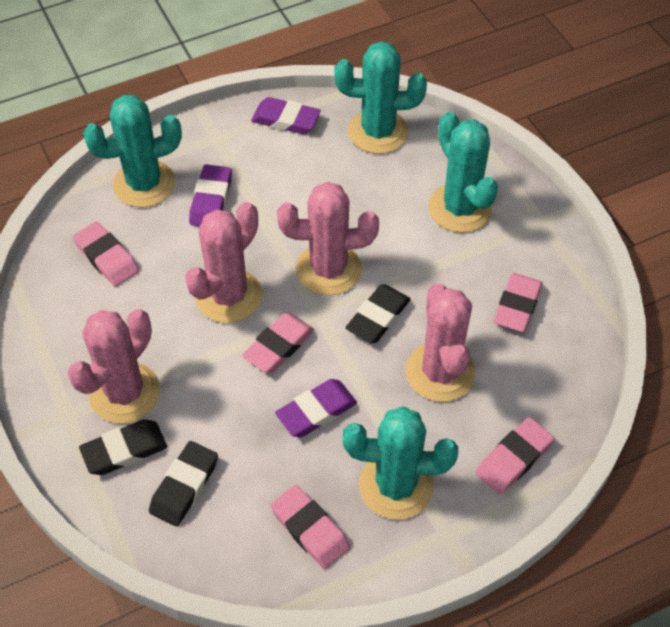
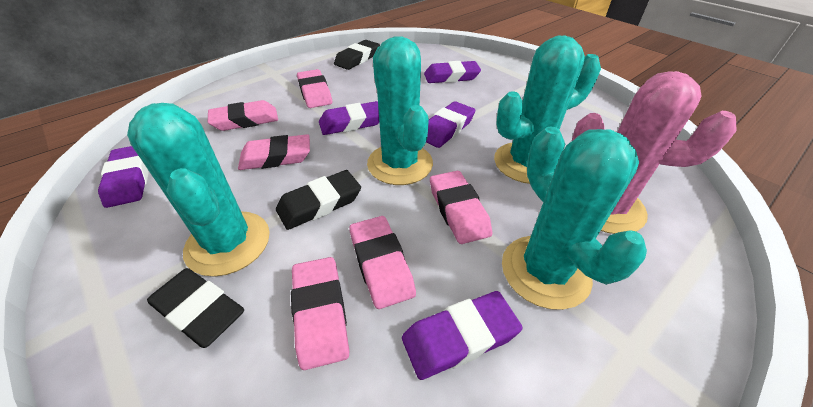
pink cactus: [68,309,160,424] [185,202,262,323] [277,182,379,296] [406,284,476,402] = 4 -> [571,71,737,234] = 1
pink eraser: [73,221,139,287] [242,313,314,373] [270,485,350,569] [476,417,554,494] [494,273,542,332] = 5 -> [208,100,278,131] [238,134,310,170] [291,257,349,370] [297,69,332,108] [349,216,416,309] [430,171,492,244] = 6
purple eraser: [189,164,232,226] [251,97,321,134] [275,379,357,437] = 3 -> [98,146,149,208] [319,101,379,135] [402,291,523,380] [424,61,481,83] [426,101,475,148] = 5

